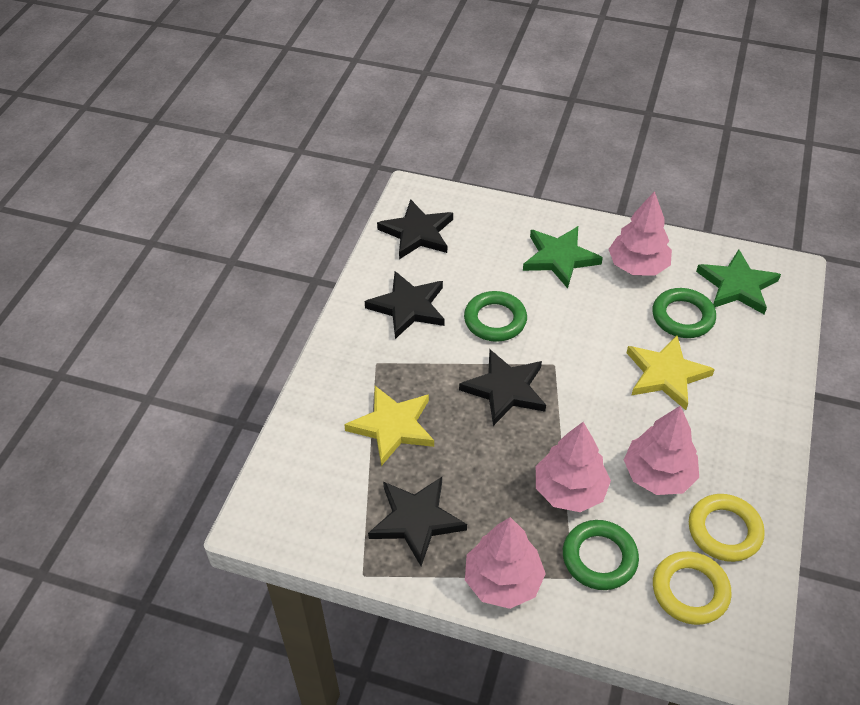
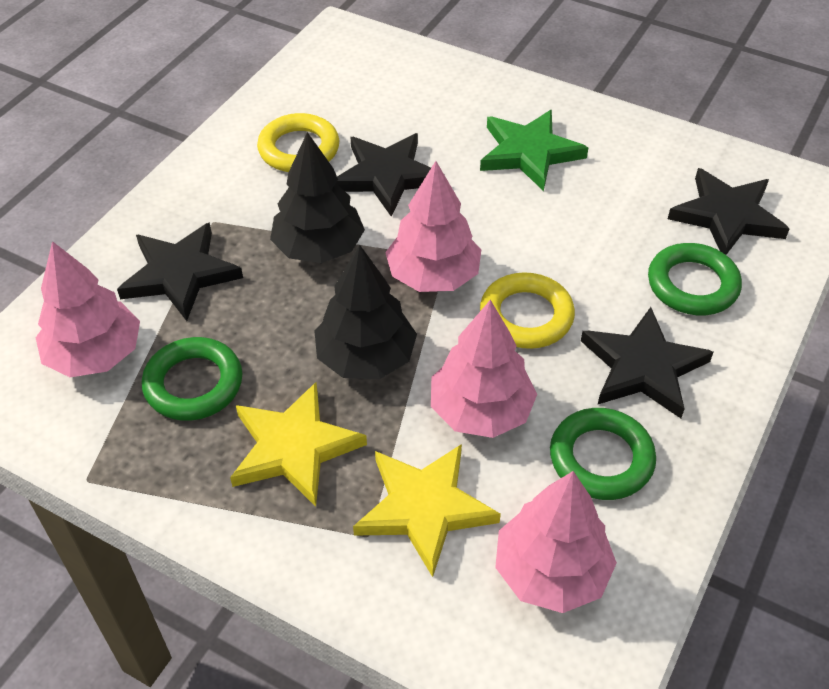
black tree: none = 0 -> [270,132,365,263] [314,244,417,379] = 2
green star: [523,226,603,288] [696,249,781,314] = 2 -> [480,110,588,191] = 1

